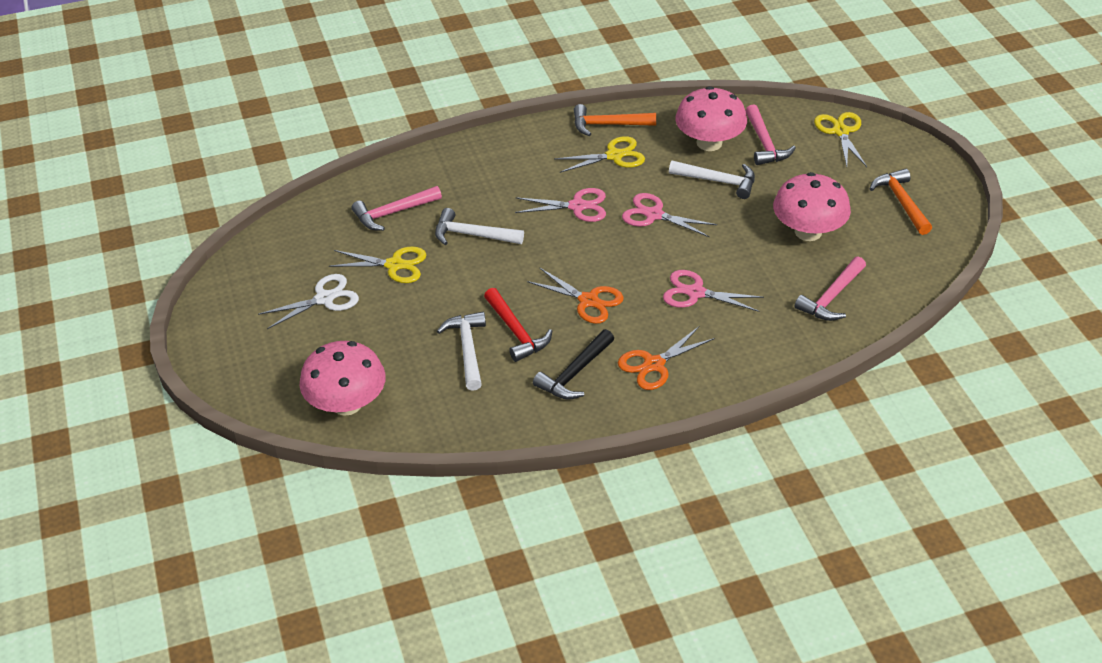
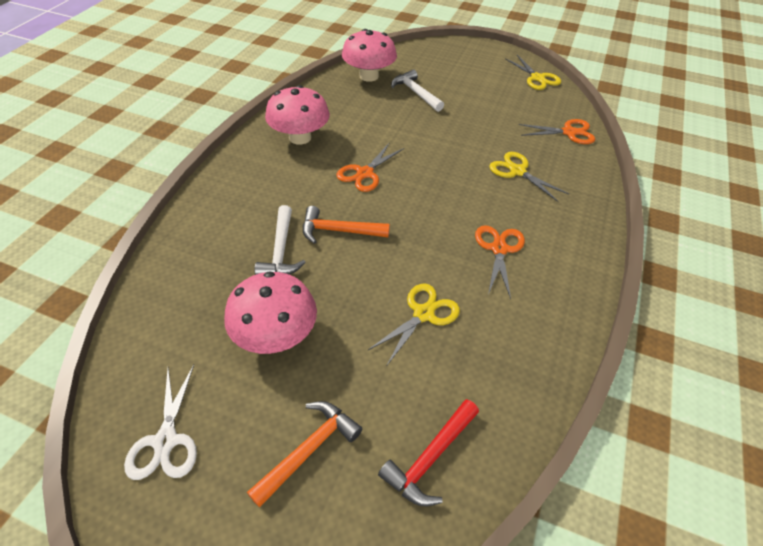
black hammer: [533,329,614,400] = 1 -> none = 0
orange scissors: [527,267,624,324] [618,327,715,390] = 2 -> [337,142,404,192] [475,225,525,299] [518,119,595,144] = 3
pink hammer: [352,186,442,231] [745,105,796,165] [794,256,866,321] = 3 -> none = 0
pink scissors: [515,188,606,222] [622,193,717,237] [663,270,764,312] = 3 -> none = 0
white hammer: [435,208,524,245] [437,312,486,391] [669,161,755,199] = 3 -> [254,205,306,275] [391,69,444,112] = 2

